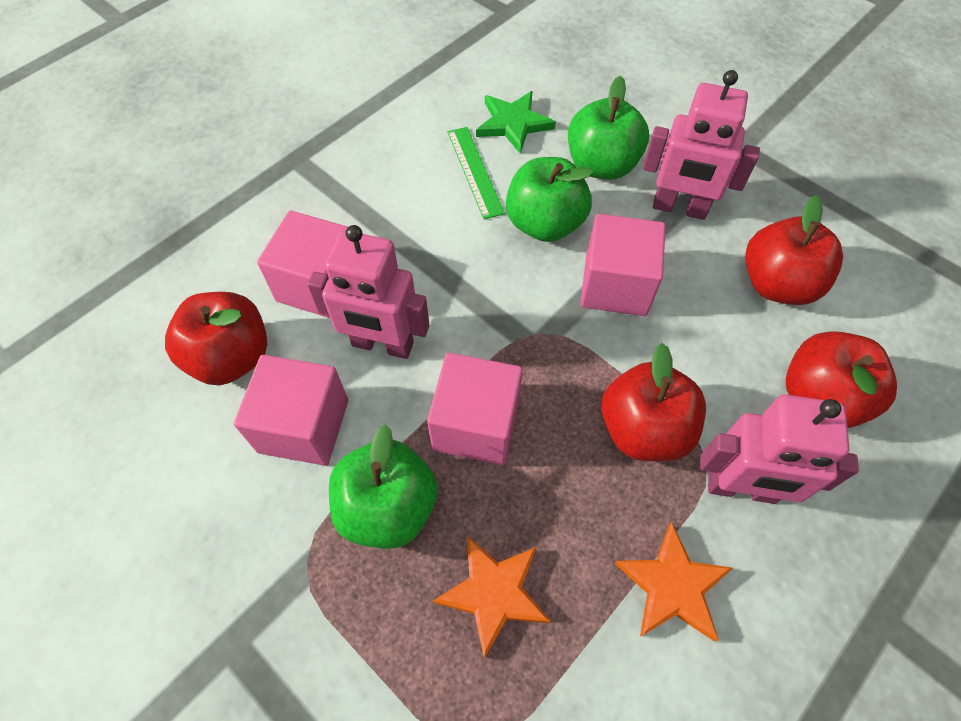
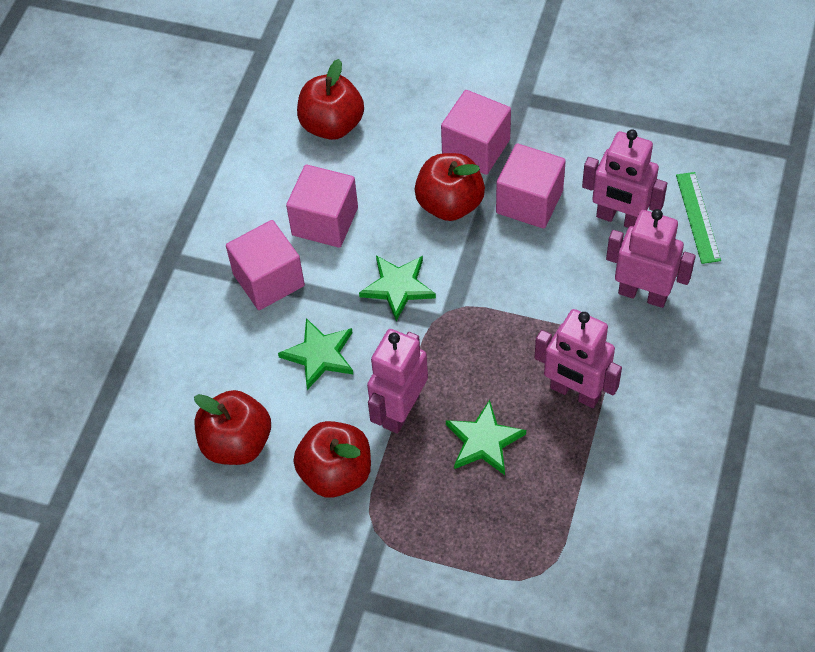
green apple: [329,425,438,548] [506,157,594,242] [568,76,649,180] = 3 -> none = 0
green star: [476,91,556,154] = 1 -> [278,318,354,390] [359,255,436,321] [446,400,526,475] = 3
orange star: [433,536,551,659] [614,523,733,642] = 2 -> none = 0
pink robot: [307,225,430,359] [643,70,760,220] [700,394,859,504] = 3 -> [367,329,428,434] [535,309,622,408] [582,129,667,228] [606,209,696,308] = 4

